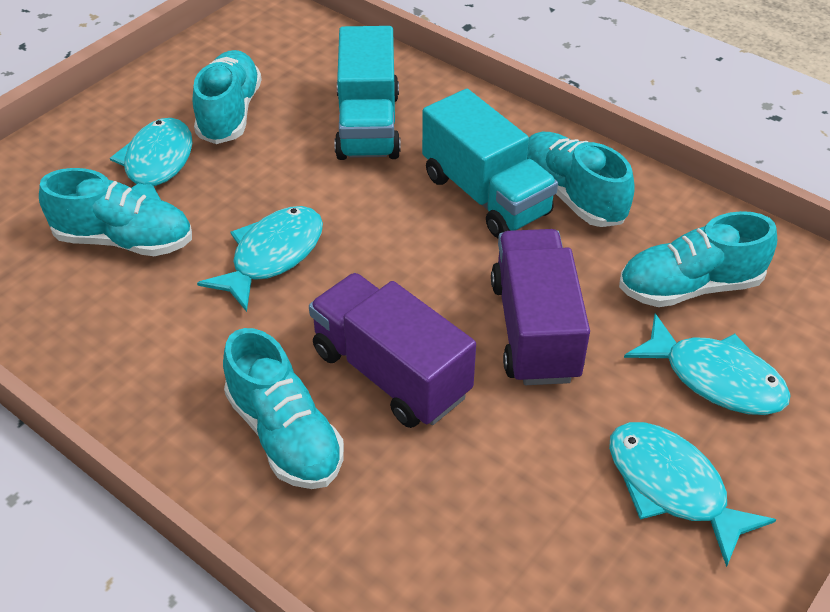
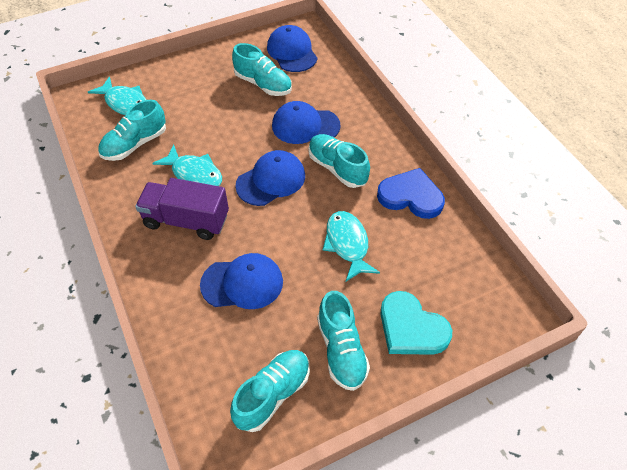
blue cap: none = 0 -> [200,253,283,309] [235,150,305,206] [267,25,317,72] [272,101,341,144] = 4
blue heart: none = 0 -> [377,168,445,219] = 1
purple truck: [309,273,476,428] [491,229,590,385] = 2 -> [135,178,229,240] = 1
turquoise fish: [110,118,192,200] [197,206,323,312] [609,422,776,567] [624,314,791,415] = 4 -> [88,77,147,115] [152,145,222,186] [323,211,380,281] = 3
turquoise heart: none = 0 -> [380,291,452,355] = 1
turquoise truck: [334,26,401,160] [422,89,558,238] = 2 -> none = 0

